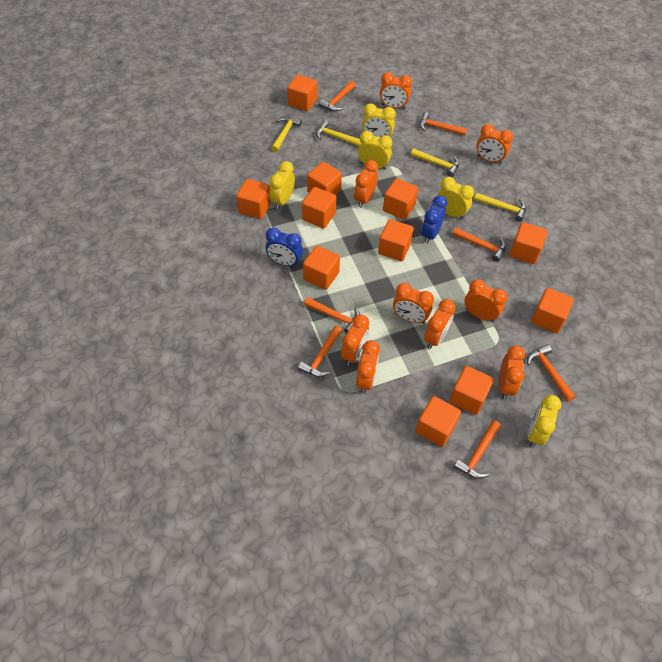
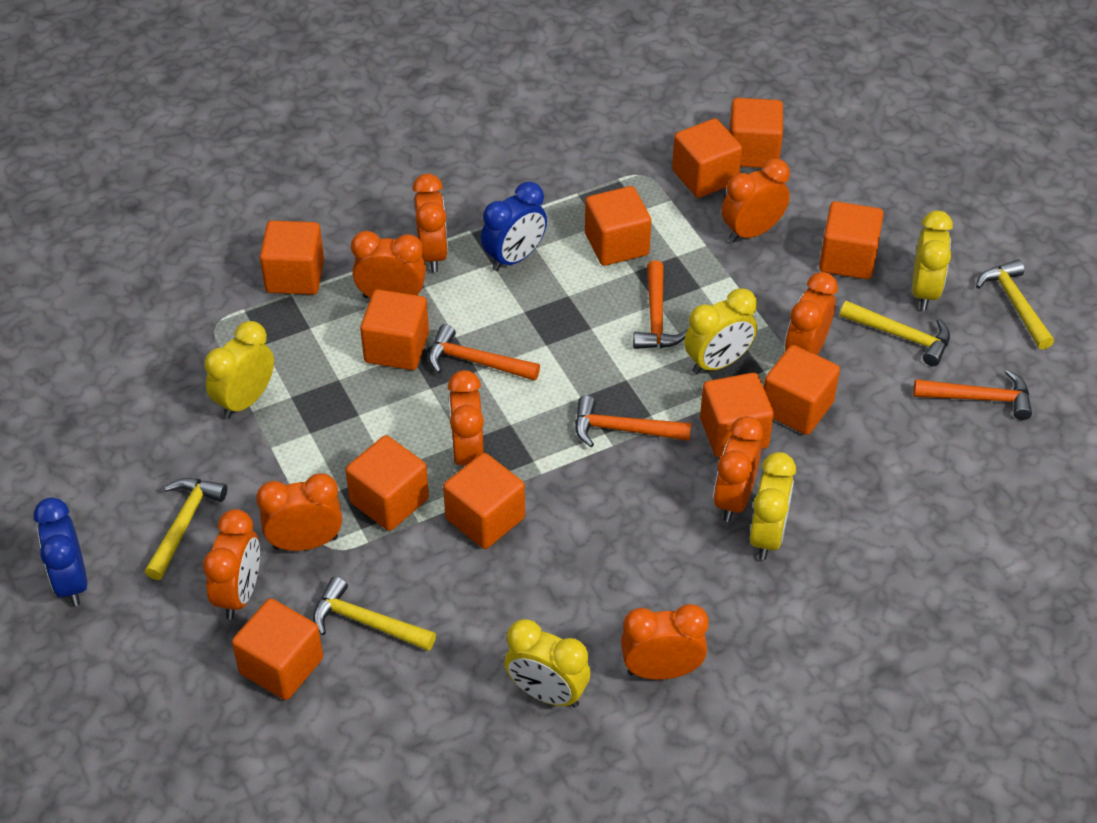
orange hammer: [298,326,342,377] [304,297,360,334] [319,81,355,111] [419,112,467,135] [453,227,506,262] [454,420,501,479] [527,345,576,402] = 7 -> [428,324,540,381] [575,395,692,447] [633,260,687,349] [913,370,1032,420] = 4

